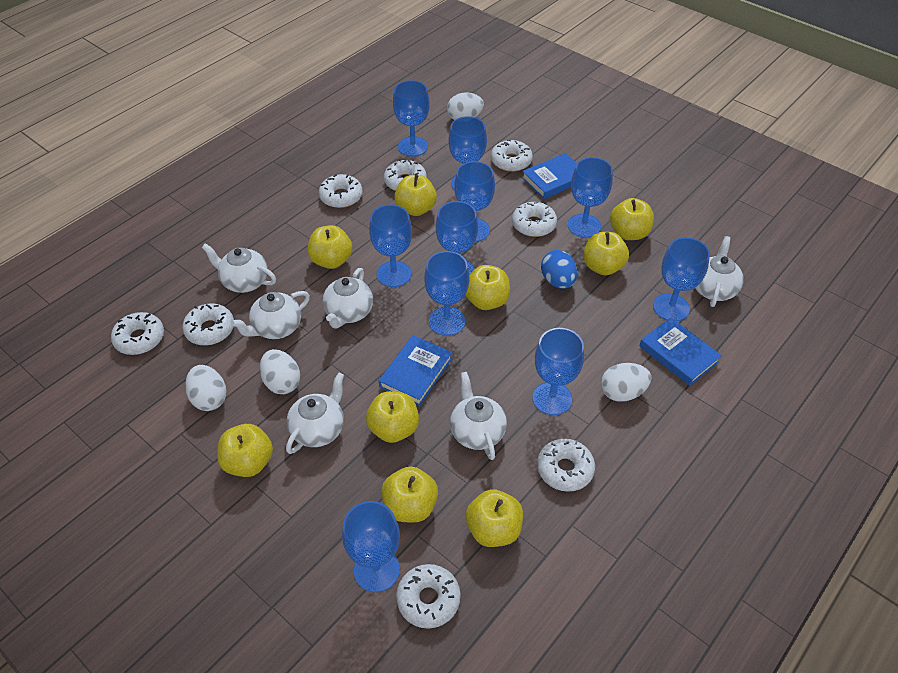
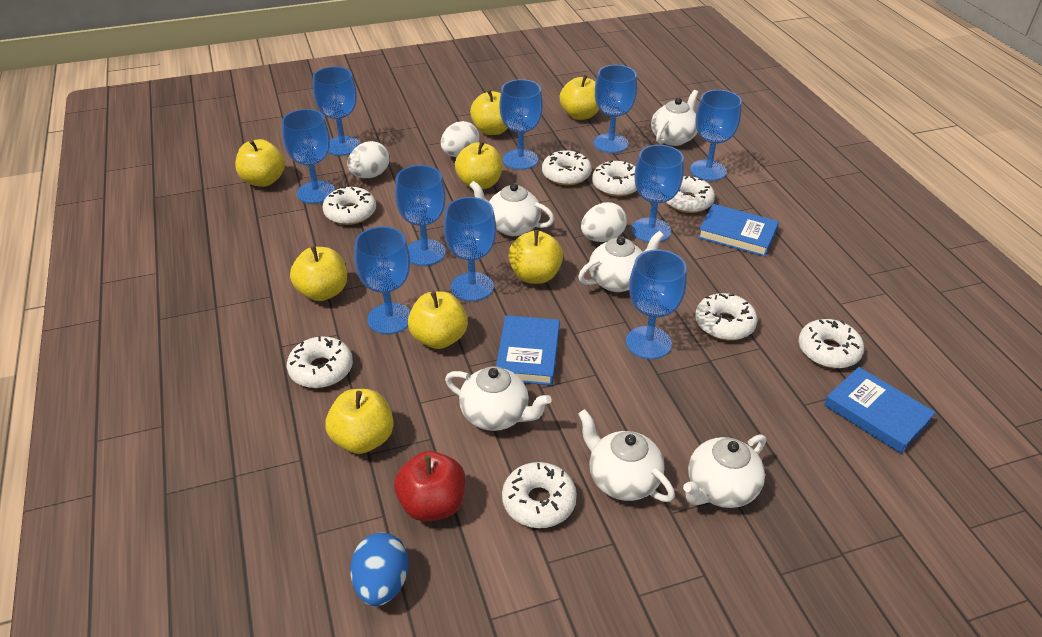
red apple: none = 0 -> [394,451,466,522] = 1
white egg: [185,365,227,411] [260,349,300,394] [447,92,484,120] [601,363,651,402] = 4 -> [347,141,389,178] [441,121,480,157] [581,202,627,242] = 3
yellow apple: [217,424,273,477] [307,225,352,269] [366,391,419,443] [381,467,438,523] [394,174,437,216] [465,265,510,310] [466,489,523,547] [583,232,629,275] [610,198,654,240] = 9 -> [235,139,285,187] [290,246,347,301] [325,389,394,454] [408,291,468,349] [455,141,503,189] [470,90,507,135] [508,230,563,284] [560,75,599,120] = 8

